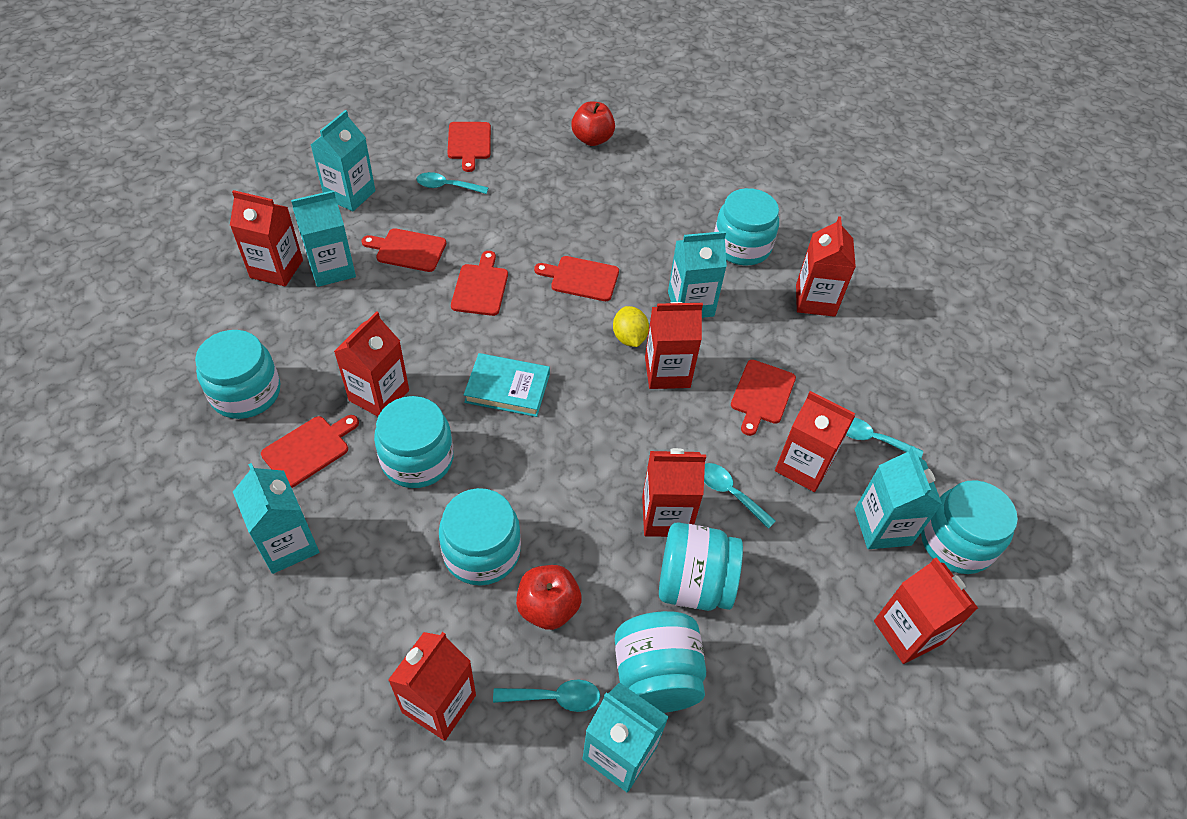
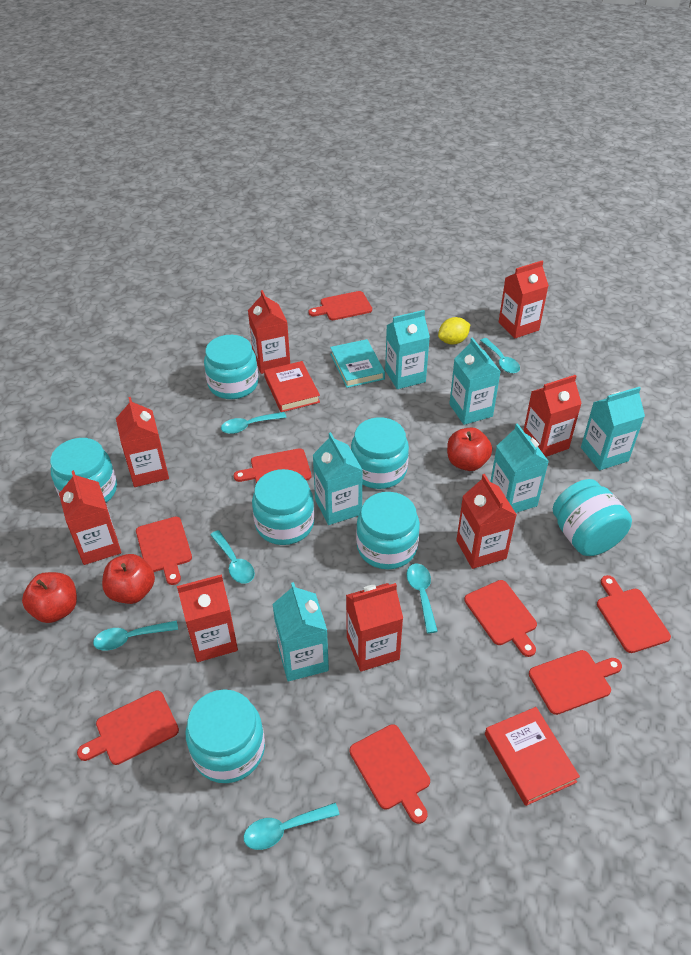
red apple: [516,565,582,630] [571,101,615,146] = 2 -> [22,572,77,623] [102,554,155,604] [447,428,492,471] = 3
red book: none = 0 -> [264,361,320,412] [485,707,580,806] = 2
red cutting board: [261,415,359,488] [361,228,446,272] [447,122,491,172] [451,251,508,316] [534,256,619,301] [731,360,796,436] = 6 -> [77,691,179,765] [136,517,192,585] [234,449,311,483] [309,291,372,320] [350,724,430,824] [464,580,537,657] [529,650,622,715] [597,575,671,653] = 8
turquoise spoon: [416,172,489,194] [493,680,600,712] [704,463,776,529] [846,417,923,458] = 4 -> [93,621,178,651] [210,530,255,584] [221,412,287,434] [244,803,340,850] [406,564,438,633] [480,338,520,374] = 6

